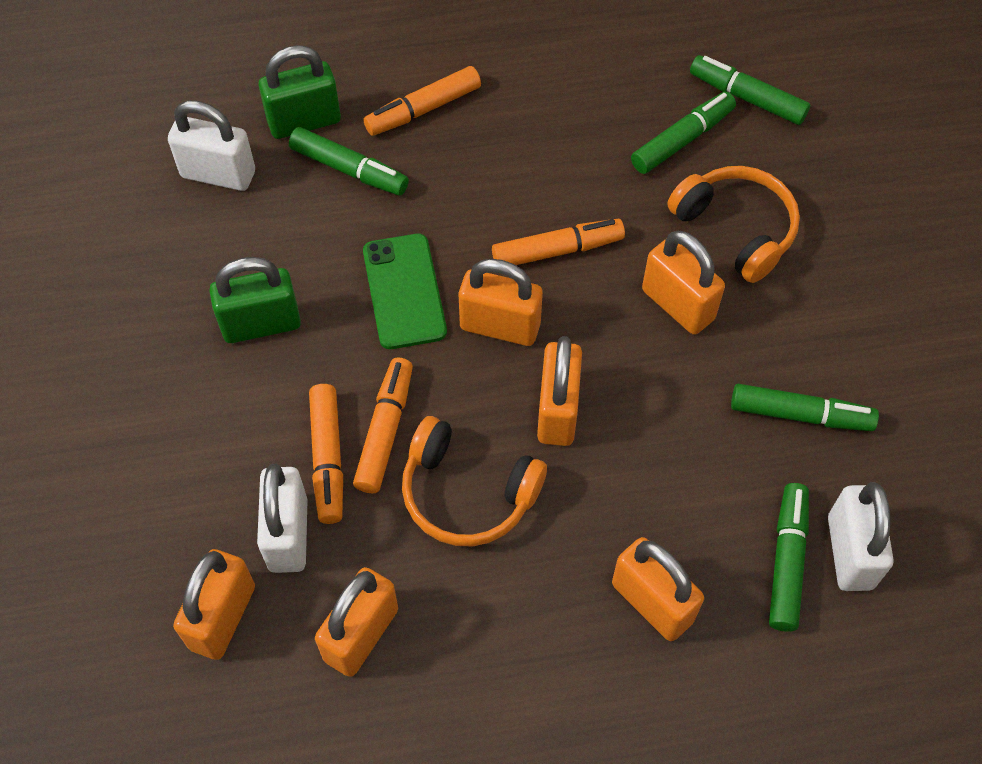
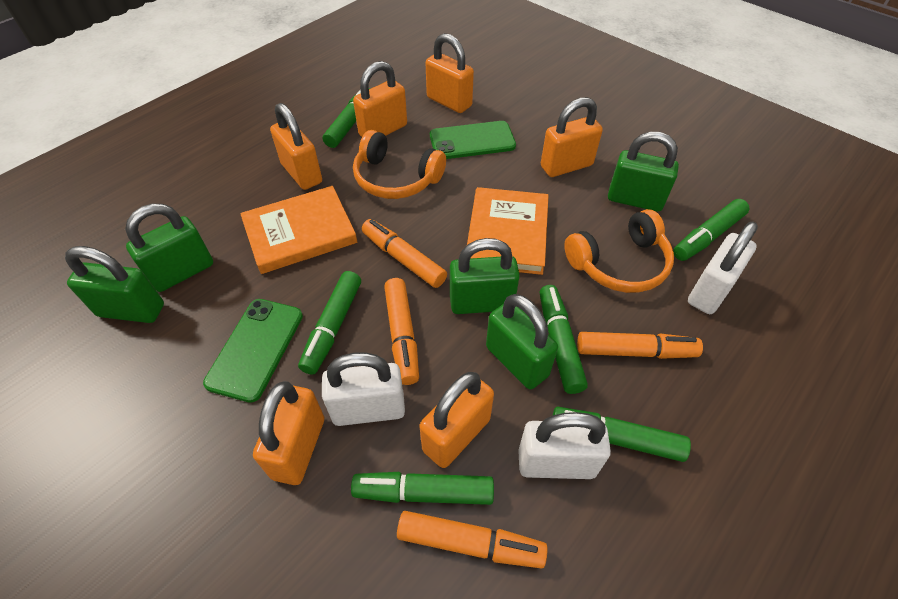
green marker: [289,127,409,196] [631,91,736,174] [690,55,810,125] [731,384,879,431] [769,483,809,632] = 5 -> [298,271,361,374] [323,88,370,148] [351,472,494,505] [540,285,588,394] [553,407,691,462] [673,199,749,261] = 6
green padlock: [209,257,301,343] [259,45,341,139] = 2 -> [65,246,164,323] [125,204,213,292] [450,238,520,314] [486,294,558,390] [608,132,679,212] = 5
green phone: [363,234,447,349] = 1 -> [203,299,303,403] [430,121,516,159] = 2
orange book: none = 0 -> [240,186,357,274] [467,187,549,275] = 2

